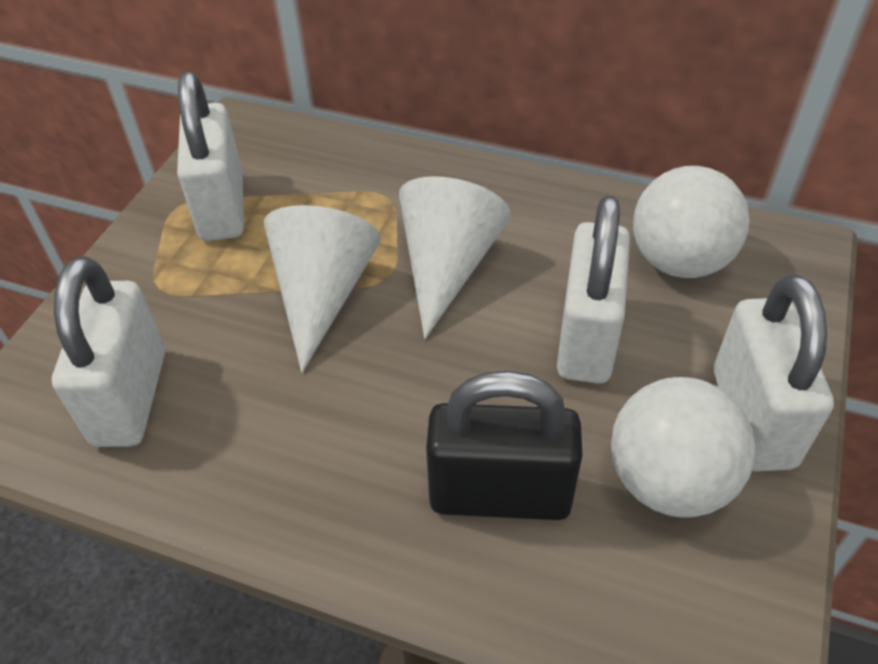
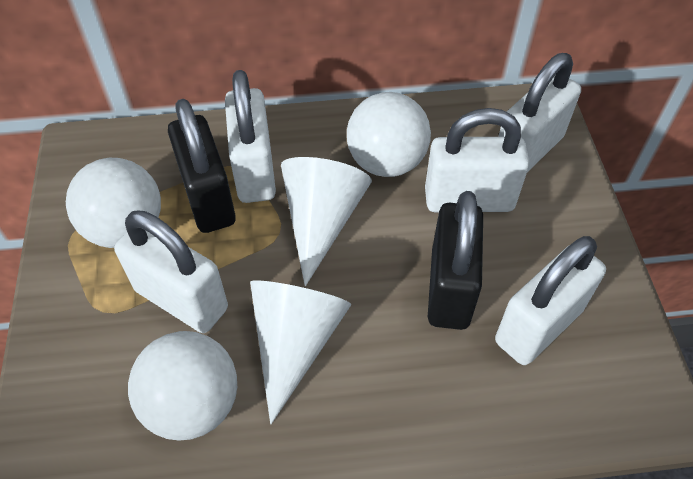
black padlock: [426,371,583,520] = 1 -> [168,99,236,233] [428,191,483,330] = 2
white ball: [611,377,756,518] [633,166,749,278] = 2 -> [66,158,161,248] [128,331,237,441] [347,92,431,177] = 3
white padlock: [52,256,165,447] [177,72,244,241] [557,196,630,384] [714,274,834,472] = 4 -> [114,211,228,333] [225,70,276,203] [425,108,529,212] [495,236,606,365] [498,53,581,172] = 5

